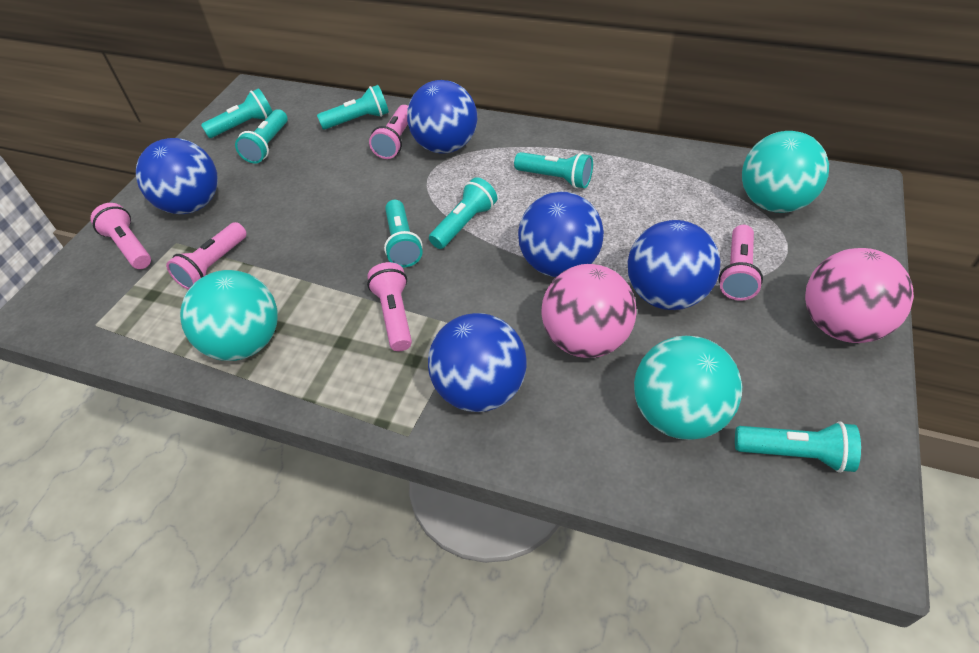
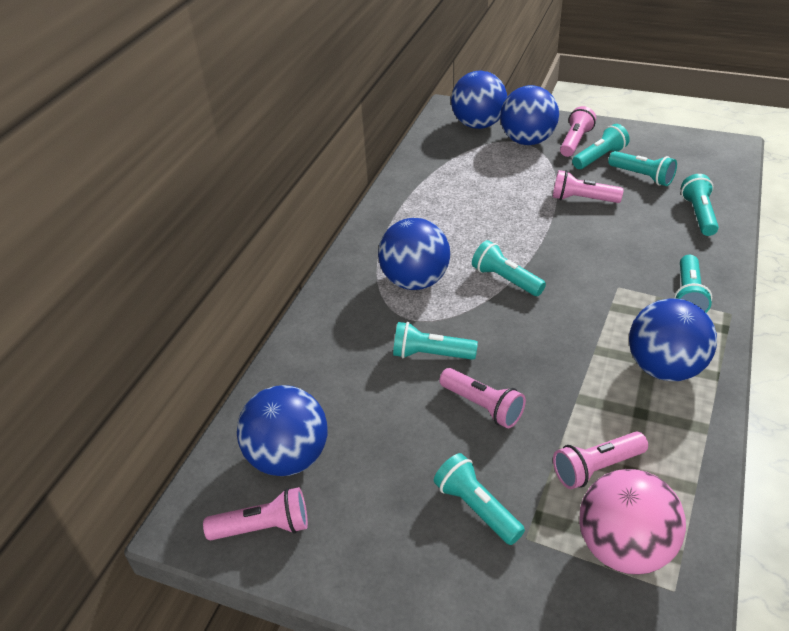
pink ball: [541,264,636,358] [805,248,914,343] = 2 -> [579,469,686,575] = 1
turquoise ball: [180,270,278,361] [634,336,742,440] [742,131,829,213] = 3 -> none = 0

